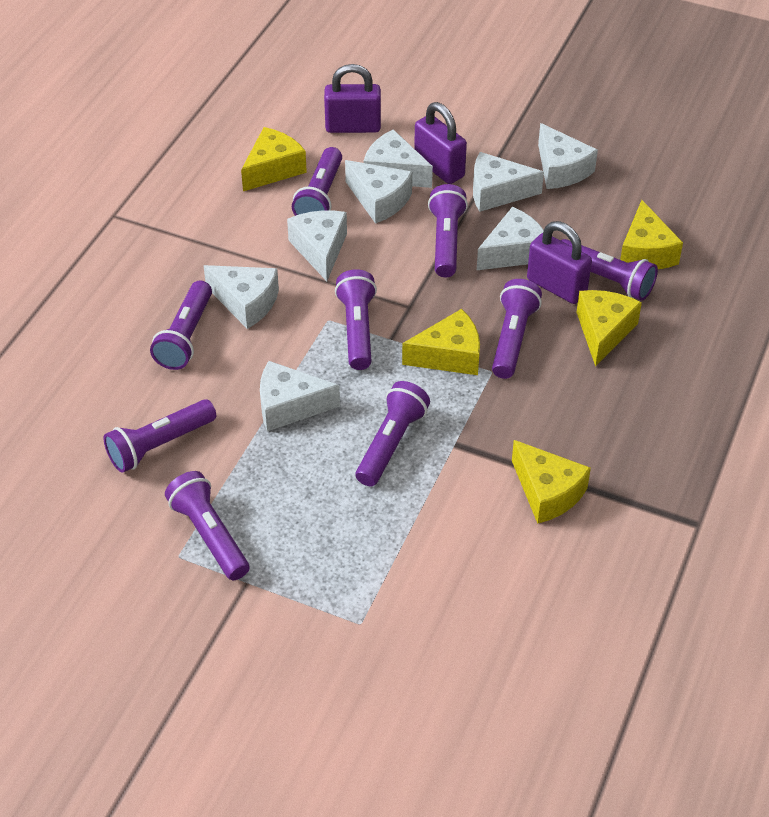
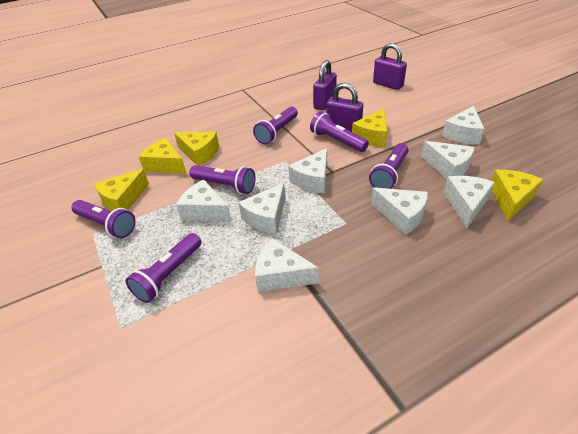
purple flashlight: [104,399,216,473] [150,281,212,370] [165,471,249,580] [292,147,342,216] [335,269,377,370] [356,381,430,486] [428,184,468,277] [492,279,542,379] [560,239,658,301] = 9 -> [71,200,136,238] [125,233,202,303] [189,165,256,194] [253,107,298,144] [310,112,369,152] [369,143,409,189] = 6

